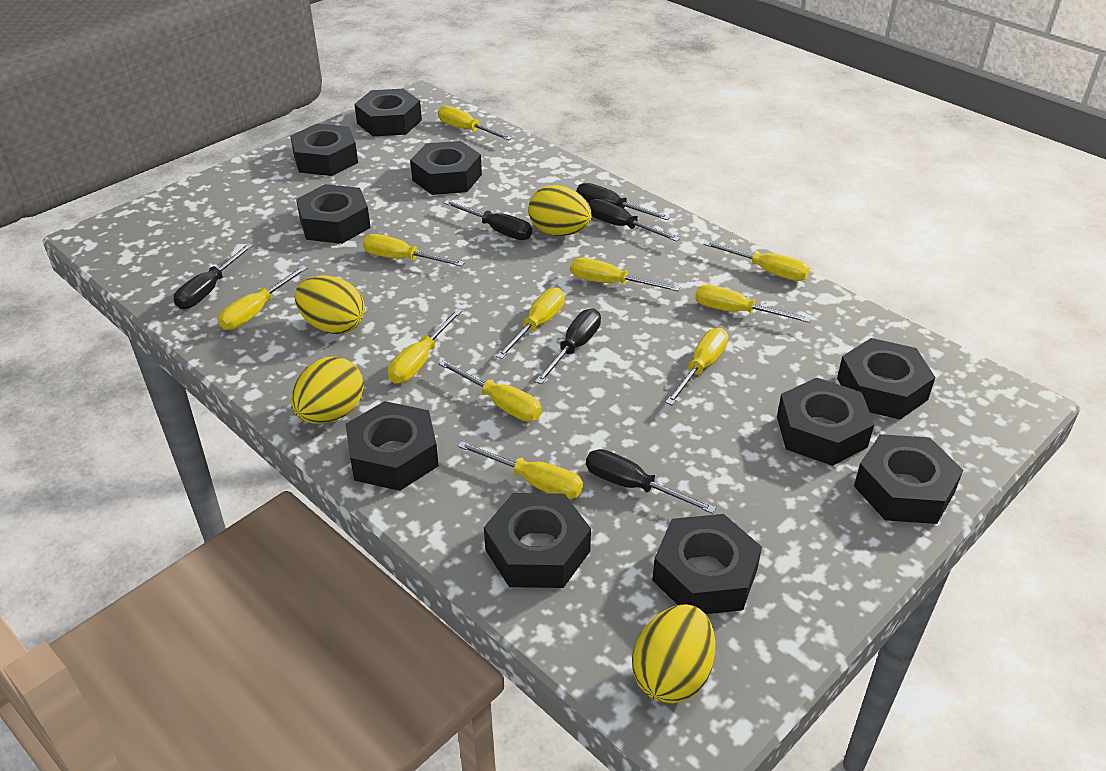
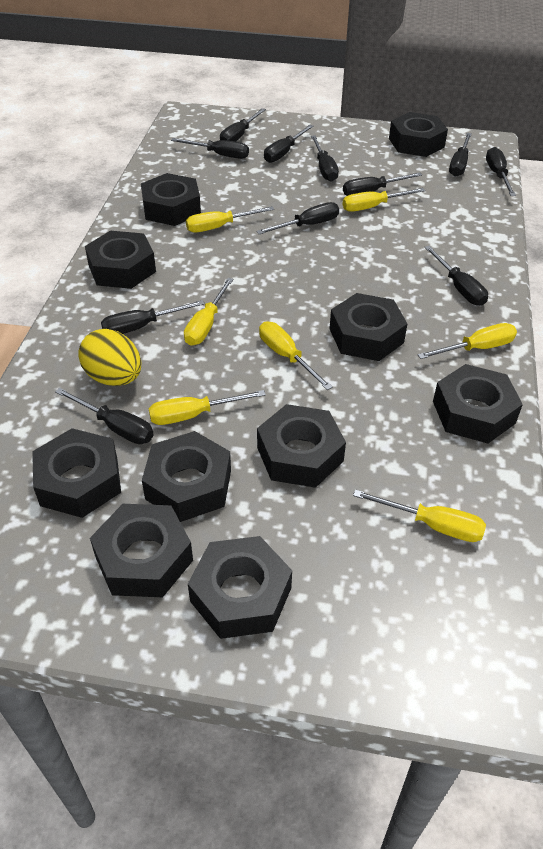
black screwdriver: [174,243,253,309] [444,200,532,240] [535,309,601,384] [577,183,670,220] [586,449,716,514] [589,199,680,242] = 6 -> [55,388,154,444] [101,300,205,334] [171,138,249,159] [220,108,266,142] [256,202,339,234] [264,125,314,163] [311,135,339,182] [343,172,422,196] [424,246,488,306] [449,133,472,177] [486,147,516,196] = 11
yellow egg: [291,357,364,424] [295,276,365,334] [528,185,592,236] [632,604,715,704] = 4 -> [78,329,141,386] = 1
yellow screwdriver: [218,265,308,330] [363,234,465,266] [388,308,462,383] [438,105,512,140] [438,360,542,421] [458,441,583,499] [496,288,565,359] [571,258,680,292] [665,328,728,405] [695,284,811,323] [703,241,810,281] = 11 -> [149,390,266,425] [184,278,233,346] [186,206,274,232] [259,322,333,390] [342,188,425,212] [353,489,486,542] [418,323,517,359] = 7

